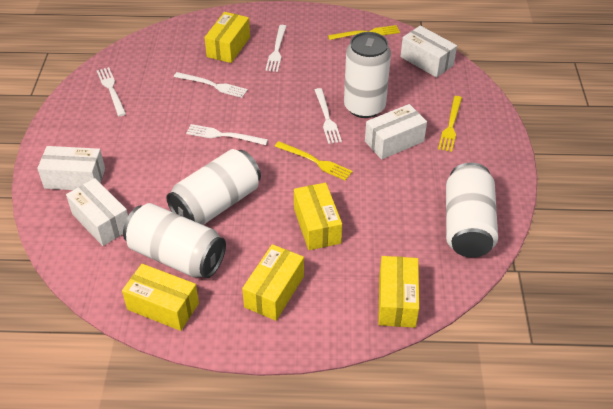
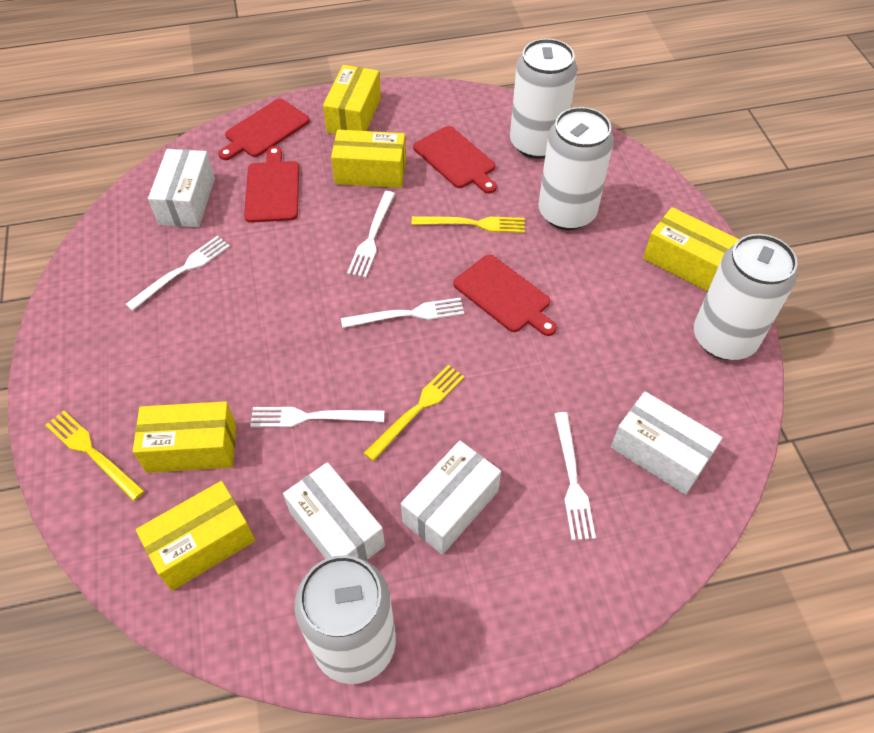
red cutting board: none = 0 -> [218,99,310,160] [244,146,299,223] [413,126,497,194] [453,255,557,336] = 4

